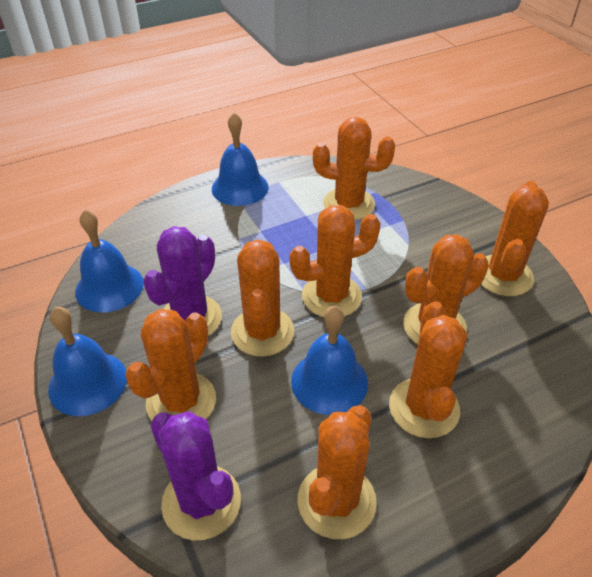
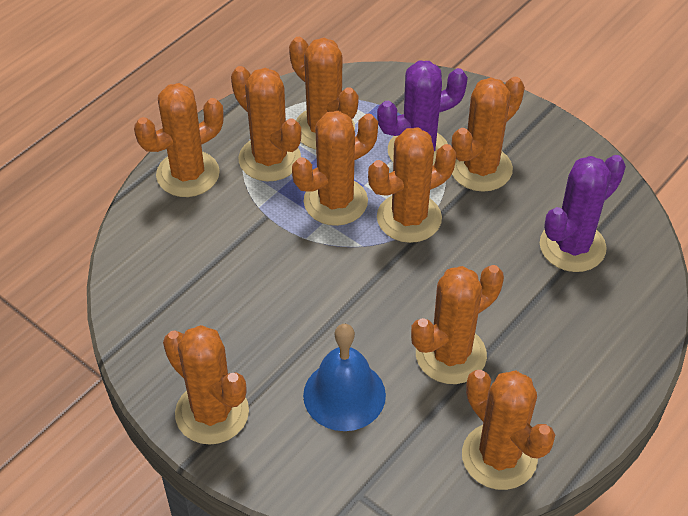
blue bell: [48,307,127,416] [75,209,144,313] [212,112,269,206] [291,305,368,415] = 4 -> [303,324,386,431] = 1
orange cactus: [125,309,216,421] [231,239,294,357] [290,205,381,317] [298,405,377,539] [313,117,395,220] [389,301,467,438] [403,234,489,344] [481,181,549,296] = 8 -> [134,83,224,197] [163,325,249,445] [231,66,301,182] [289,37,359,150] [292,111,378,226] [368,127,456,243] [411,265,504,384] [452,77,525,192] [462,370,555,490] = 9

